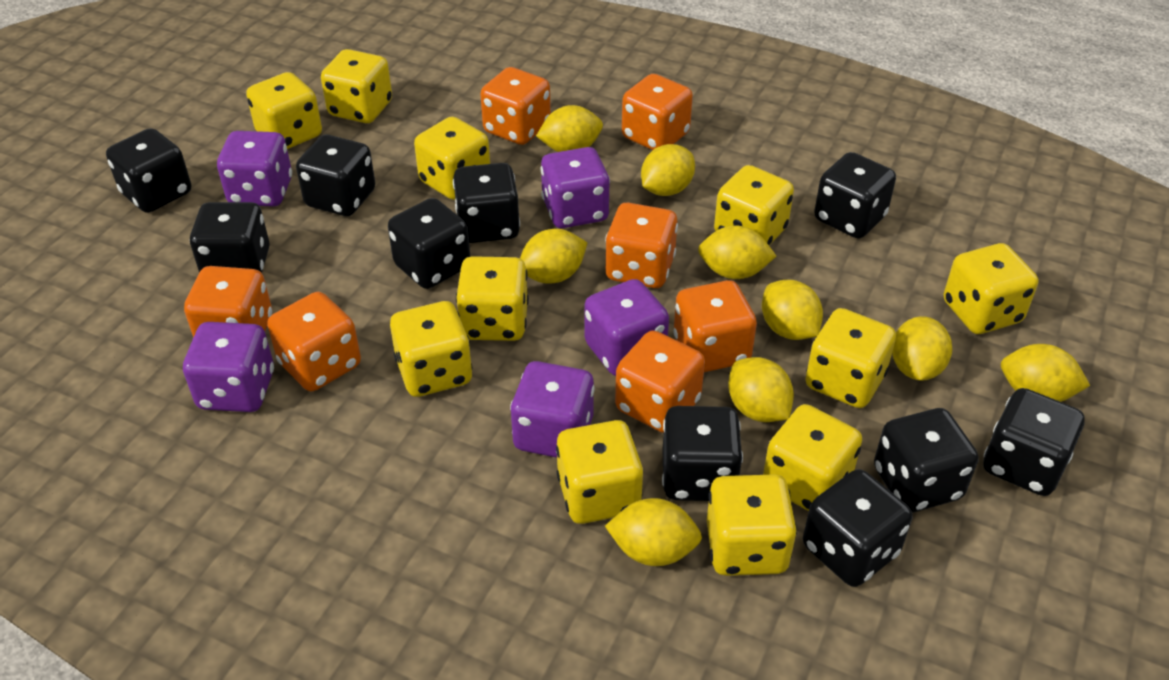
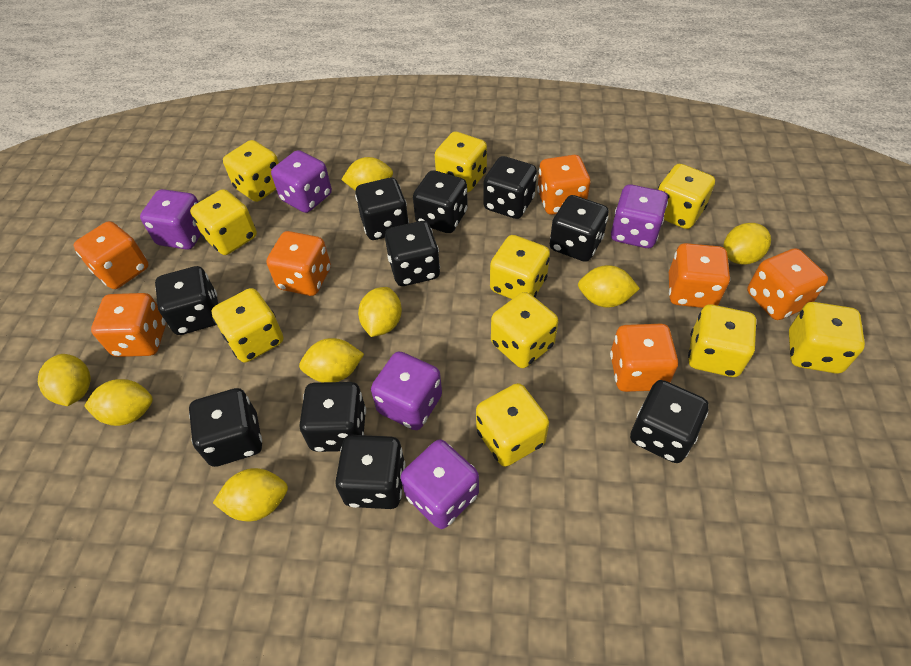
yellow dice: [246,72,322,149] [321,49,392,123] [390,301,473,397] [414,117,490,200] [456,256,529,341] [556,420,643,524] [707,474,797,576] [714,165,794,245] [763,404,862,511] [805,308,896,408] [944,243,1038,334] = 11 -> [190,189,257,255] [211,288,283,362] [223,140,279,202] [435,132,487,192] [476,383,549,467] [490,235,550,299] [491,292,558,368] [658,164,715,229] [688,305,757,377] [789,302,865,374] = 10
yellow lemon: [520,229,587,284] [536,105,603,152] [605,498,702,566] [641,144,695,196] [698,226,776,279] [728,357,794,422] [762,280,823,340] [892,316,952,381] [1001,344,1090,402] = 9 -> [38,354,91,406] [84,379,153,426] [213,468,288,521] [299,338,364,382] [341,157,393,191] [358,287,402,337] [578,265,640,308] [723,223,771,265] = 8

